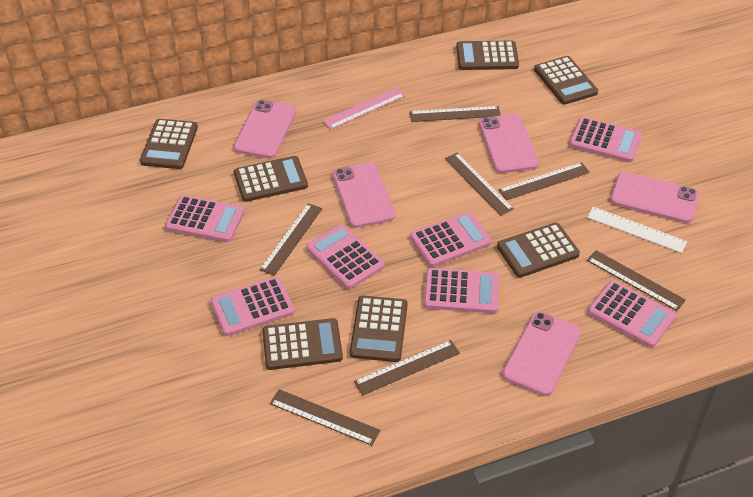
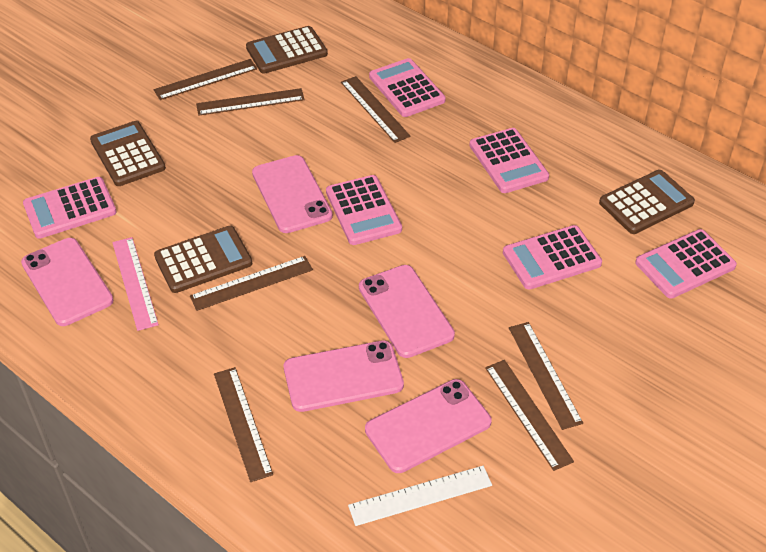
brown calculator: [140,119,198,169] [234,156,308,202] [262,318,343,370] [350,296,408,362] [456,41,519,70] [497,223,580,278] [534,56,598,105] = 7 -> [90,121,166,186] [154,226,252,293] [246,26,328,73] [599,170,695,234] = 4
pink calculator: [165,195,245,242] [210,277,295,336] [306,224,384,289] [410,212,492,267] [424,268,499,313] [569,117,642,162] [588,280,676,348] = 7 -> [23,177,117,239] [326,175,402,245] [369,58,446,117] [469,128,549,193] [503,225,602,290] [635,229,737,299] = 6

